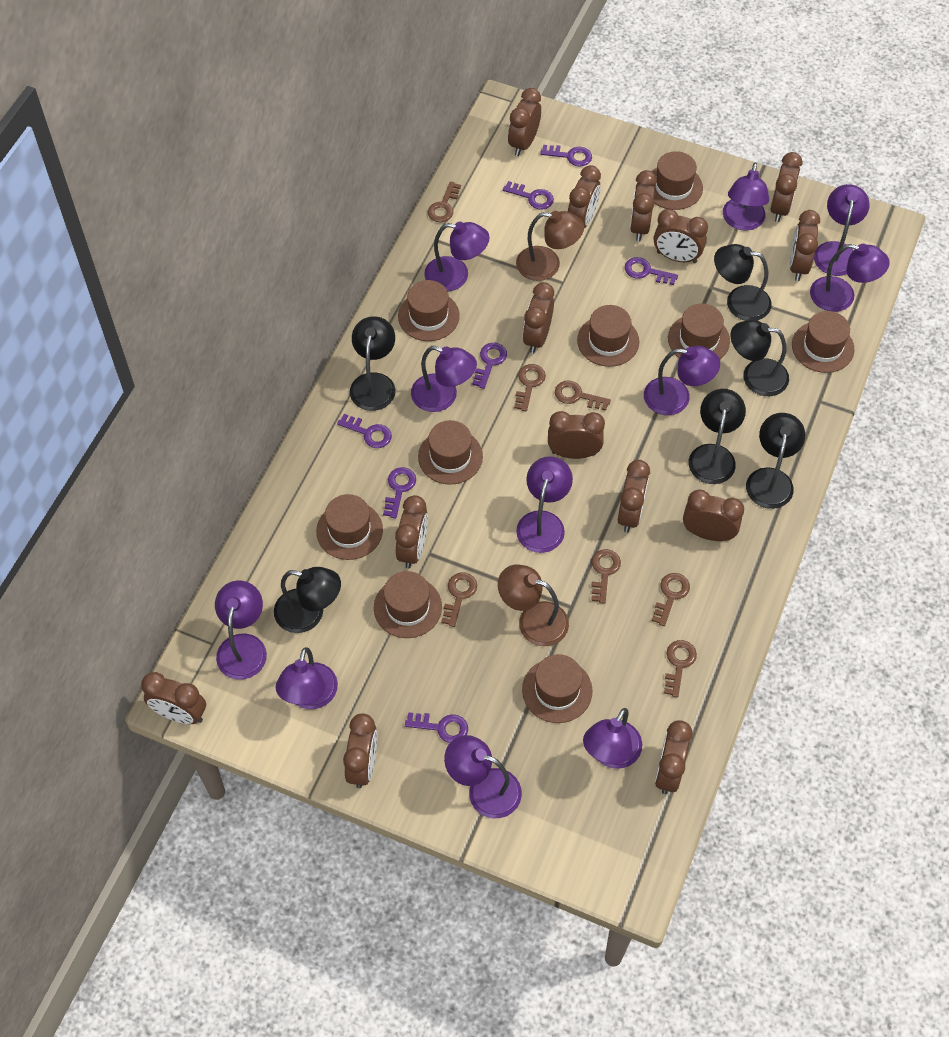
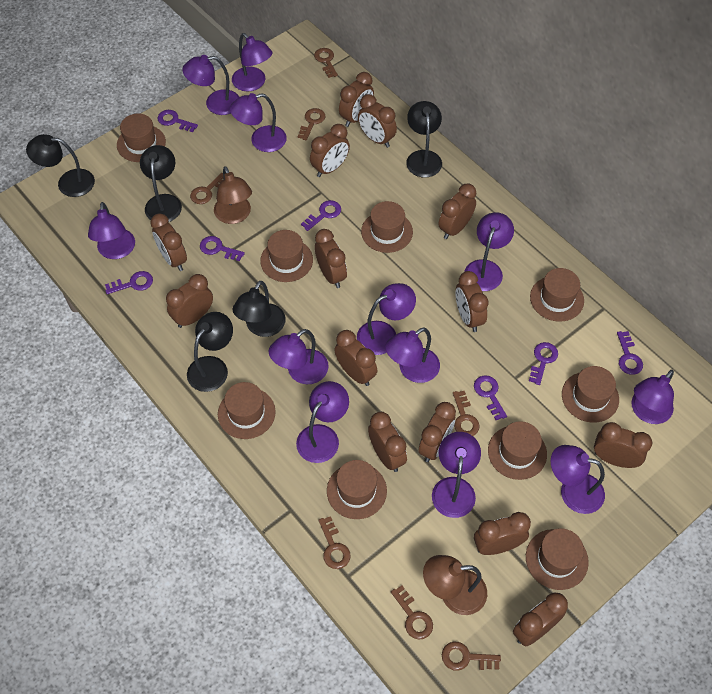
black lamp: [274,567,341,633] [350,316,396,411] [689,389,746,484] [714,244,772,321] [731,320,789,396] [746,413,805,509] = 6 -> [26,134,95,197] [140,145,182,222] [187,312,233,392] [232,281,286,337] [406,101,442,178] = 5
purple lamp: [215,581,267,680] [275,647,338,709] [411,346,477,412] [424,222,490,291] [444,735,522,818] [516,456,573,553] [583,708,642,769] [644,346,720,415] [723,162,769,231] [810,244,890,312] [814,184,870,276] = 11 -> [88,202,135,259] [182,55,239,115] [230,93,287,152] [232,33,273,91] [269,329,329,384] [296,381,349,463] [357,283,416,355] [385,328,440,383] [432,432,481,518] [464,212,514,291] [551,445,605,514] [631,370,674,424] = 12

